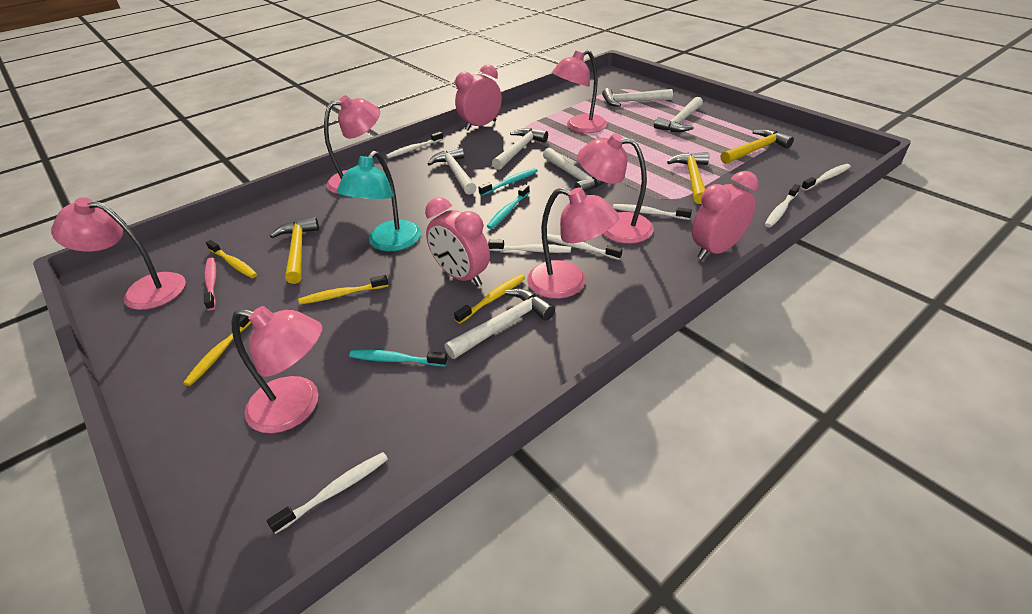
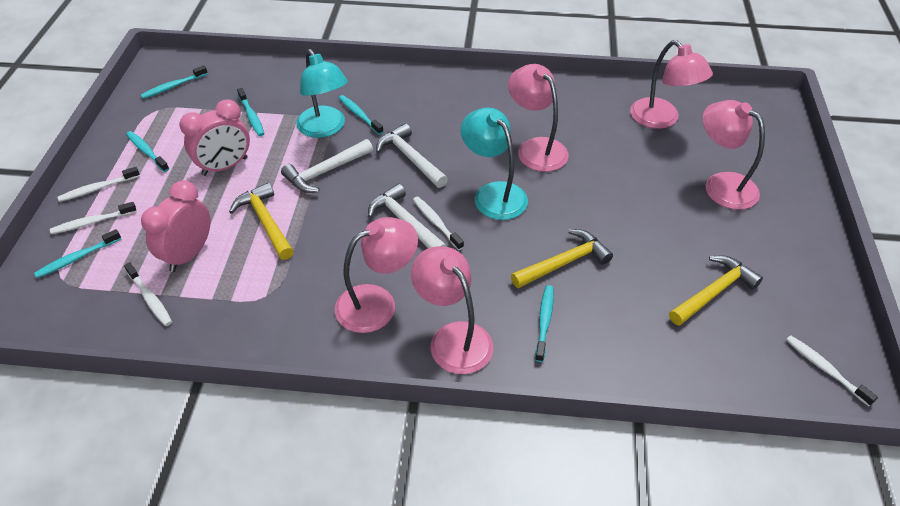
pink clock: [425,197,490,286] [455,65,502,131] [692,171,759,259] = 3 -> [141,180,211,272] [179,99,250,176] = 2
pink lamp: [51,197,186,310] [231,306,322,433] [324,95,380,194] [527,187,619,299] [552,50,607,133] [577,133,654,244] = 6 -> [335,217,418,333] [411,246,493,374] [508,64,569,172] [630,40,713,129] [702,100,765,210] = 5
pink toothbrush: [204,258,216,311] = 1 -> none = 0
turquoise lamp: [337,151,421,251] = 1 -> [296,49,348,138] [461,107,528,220] = 2
turquoise toothbrush: [349,350,447,366] [478,168,538,196] [487,184,530,229] = 3 -> [34,229,121,278] [126,131,169,172] [141,65,208,99] [237,88,264,136] [339,95,384,135] [535,285,554,362] = 6
white hammer: [427,146,476,195] [444,289,555,359] [492,128,548,170] [543,148,604,192] [602,88,673,107] [654,97,703,132] = 6 -> [281,139,373,193] [368,184,447,248] [376,123,448,188] = 3
white toothbrush: [267,452,388,534] [386,132,443,158] [488,239,571,253] [547,234,623,260] [613,204,692,220] [765,184,800,227] [801,164,851,191] = 7 -> [50,202,137,234] [57,167,140,202] [124,262,172,326] [413,196,464,250] [786,335,878,406] = 5
yellow toothbrush: [183,316,251,386] [206,240,257,278] [298,275,388,304] [454,274,525,324] = 4 -> none = 0

